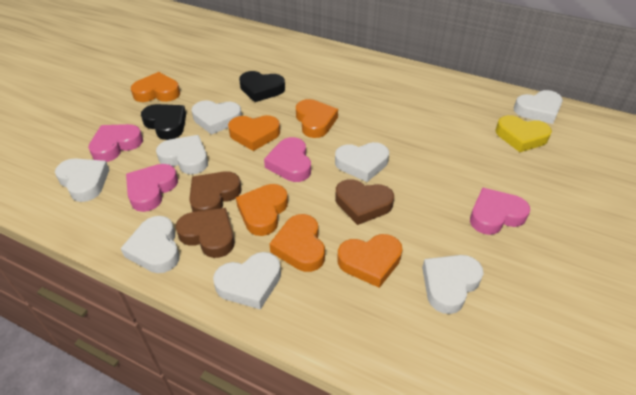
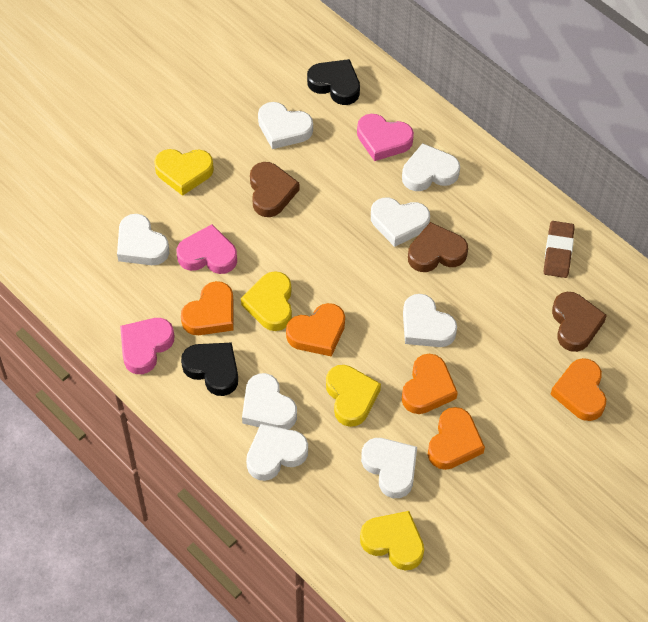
brown eraser: none = 0 -> [544,221,575,278] = 1
orange heart: [131,72,180,102] [228,115,280,151] [236,184,288,236] [270,214,325,272] [296,99,338,138] [337,234,403,288] = 6 -> [181,281,234,335] [286,303,345,357] [402,354,458,414] [428,407,485,470] [550,358,606,421] = 5
pink heart: [88,124,143,162] [126,164,178,212] [264,137,311,182] [470,188,530,235] = 4 -> [120,318,174,374] [177,224,237,274] [357,114,414,161] = 3
yellow heart: [496,115,552,152] = 1 -> [154,149,214,196] [241,271,292,331] [326,365,381,427] [360,511,424,570] = 4

